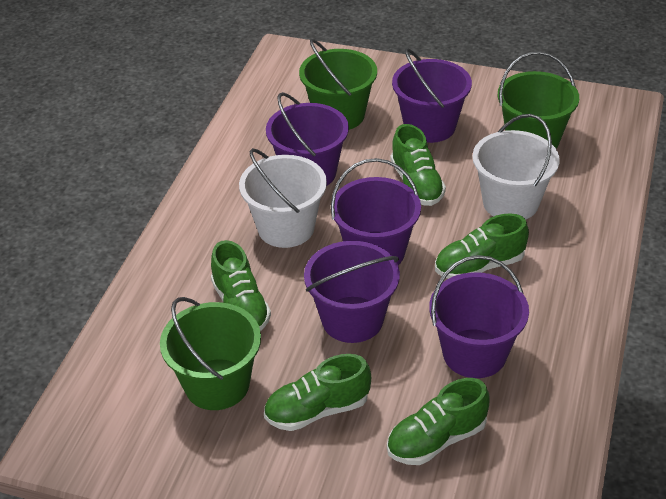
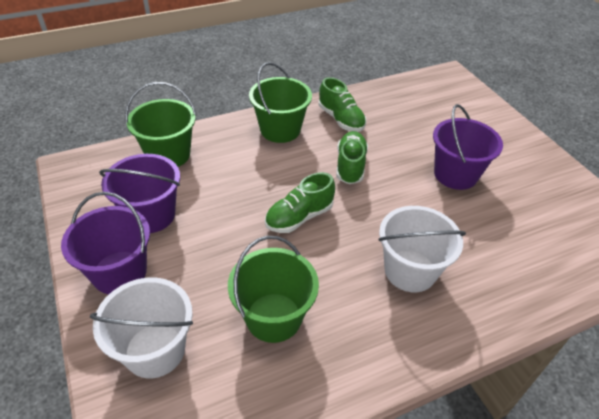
green shoe: [211,240,271,331] [264,354,371,431] [387,378,490,465] [391,124,446,206] [435,213,529,279] = 5 -> [265,172,335,233] [319,77,366,132] [336,131,368,184] = 3
purple bucket: [266,92,349,186] [304,241,400,343] [331,158,421,265] [392,48,472,143] [429,255,529,378] = 5 -> [61,192,150,294] [99,154,180,233] [433,104,503,190] = 3

